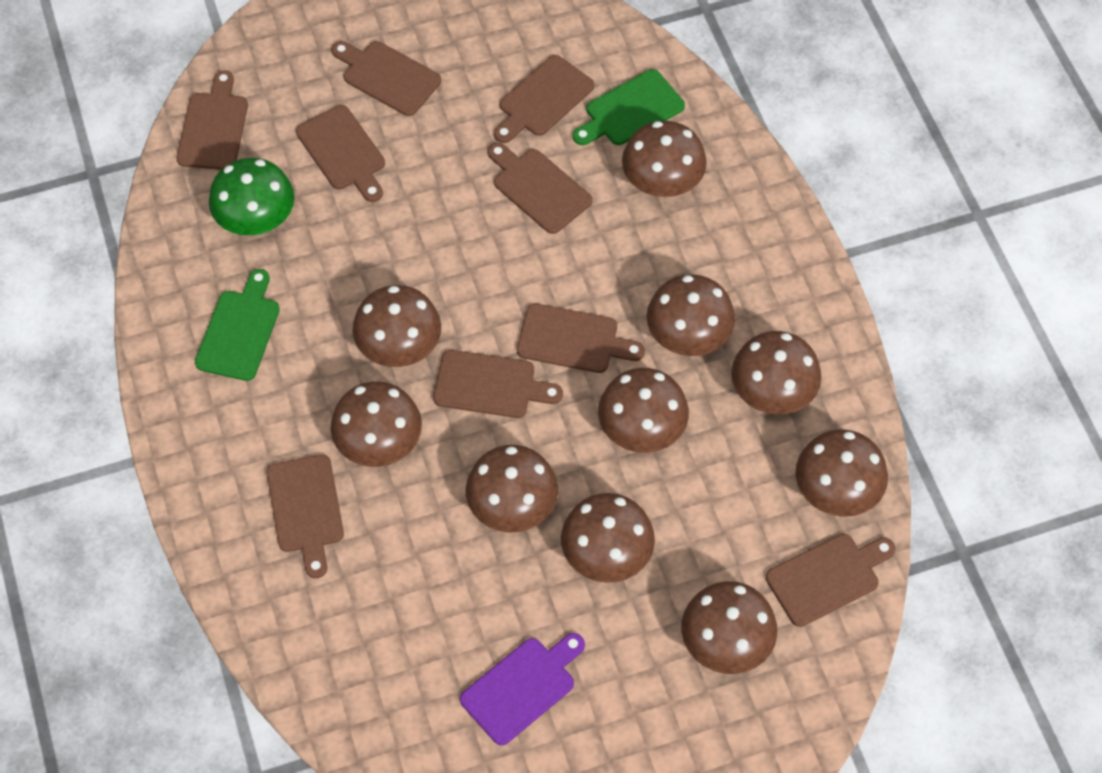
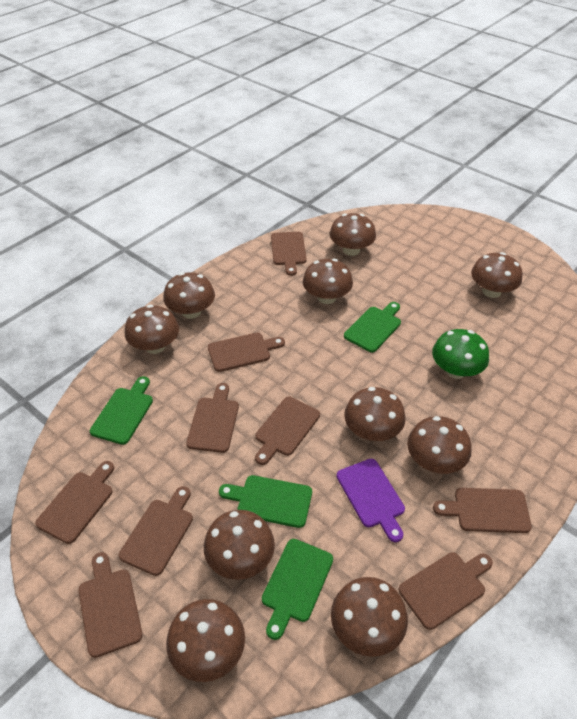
green cutting board: [195,269,280,381] [573,69,685,145] = 2 -> [90,376,153,445] [219,475,312,528] [262,539,333,640] [344,302,401,352] = 4

